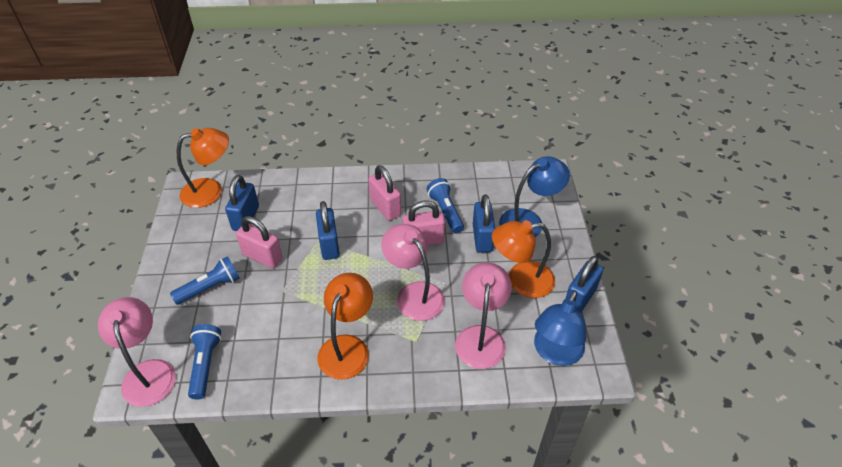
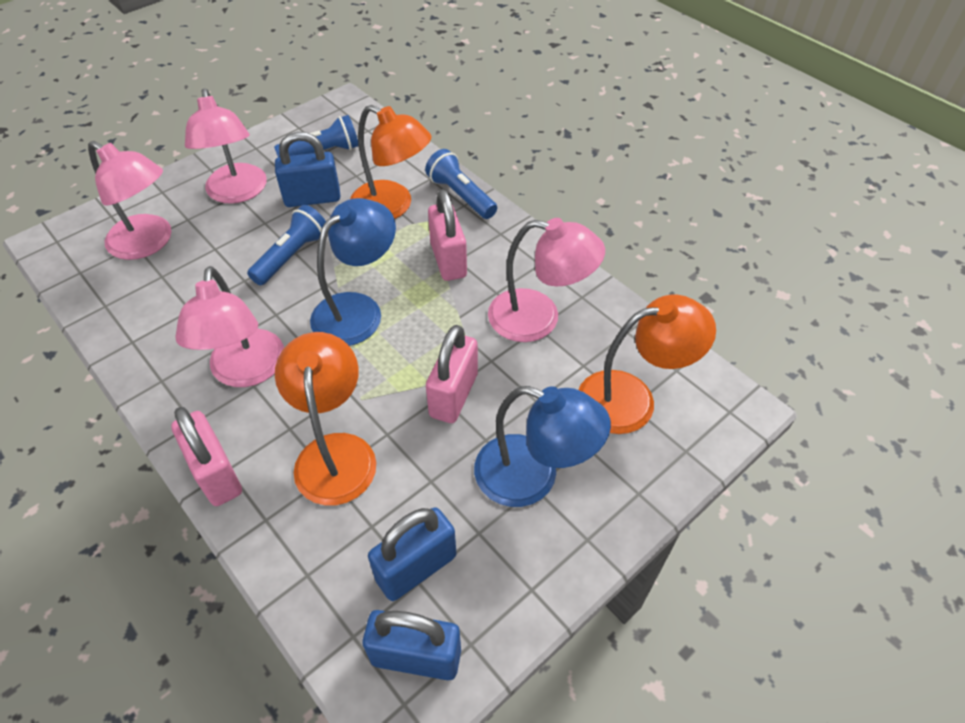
blue padlock: [225,175,259,231] [316,201,340,260] [473,194,495,253] [565,256,603,313] = 4 -> [275,132,340,207] [363,610,461,680] [368,507,456,601] = 3
pink lamp: [98,297,176,407] [381,224,445,321] [455,262,512,369] = 3 -> [88,141,171,260] [175,266,284,387] [185,89,267,204] [488,218,605,342] = 4

